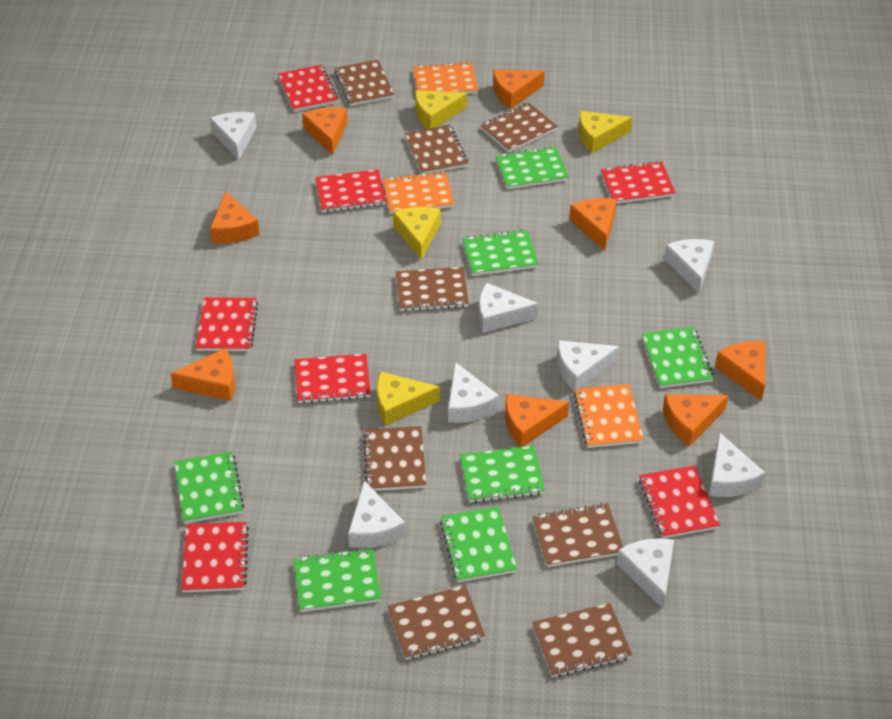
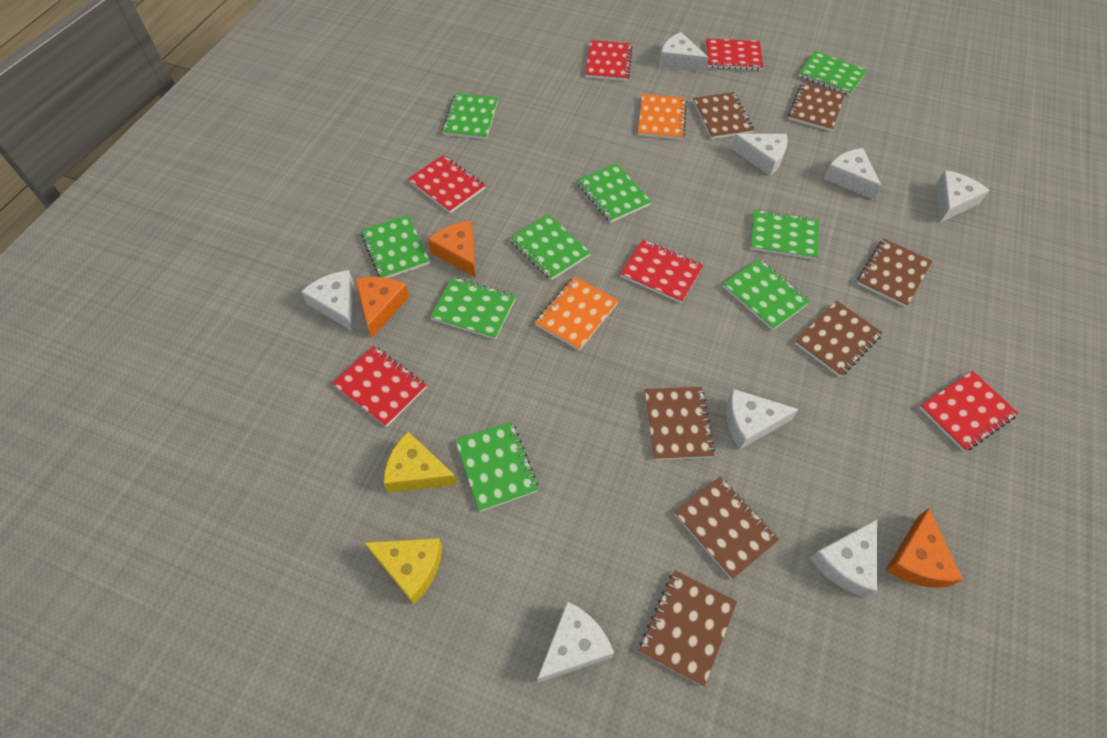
brown notebook: [334,60,394,106] [363,426,427,491] [388,585,485,660] [396,267,469,311] [405,125,468,174] [480,103,558,152] [532,603,632,677] [533,503,623,567] = 8 -> [639,570,737,687] [645,387,715,460] [674,477,779,580] [693,92,754,139] [788,82,845,131] [795,301,883,377] [857,239,932,308] = 7
green notebook: [175,451,244,524] [294,547,381,612] [440,506,517,582] [460,446,545,503] [463,229,539,276] [495,146,569,189] [642,327,714,388] = 7 -> [361,215,430,278] [430,277,516,340] [442,93,498,140] [455,421,539,512] [510,214,591,280] [577,163,651,223] [723,259,810,330] [750,209,819,260] [798,51,867,96] = 9
orange cheese: [171,348,235,401] [210,192,260,244] [302,107,347,155] [493,69,545,109] [505,394,569,447] [569,198,617,250] [663,394,728,446] [715,341,766,401] = 8 -> [356,277,409,338] [428,221,476,278] [886,508,963,588] = 3
orange notebook: [383,171,454,214] [413,62,478,94] [573,384,644,448] = 3 -> [535,276,619,351] [638,94,687,140] = 2
red notebook: [181,522,249,593] [196,297,258,351] [278,65,338,112] [295,353,371,404] [315,169,386,212] [601,161,676,204] [639,465,720,538] = 7 -> [332,346,427,427] [408,155,485,213] [585,40,633,81] [620,239,704,303] [706,39,763,70] [919,371,1018,452] = 6
yellow cheese: [377,372,440,426] [393,207,441,260] [415,90,467,129] [578,111,633,153] = 4 -> [364,538,442,604] [383,432,458,493] = 2

